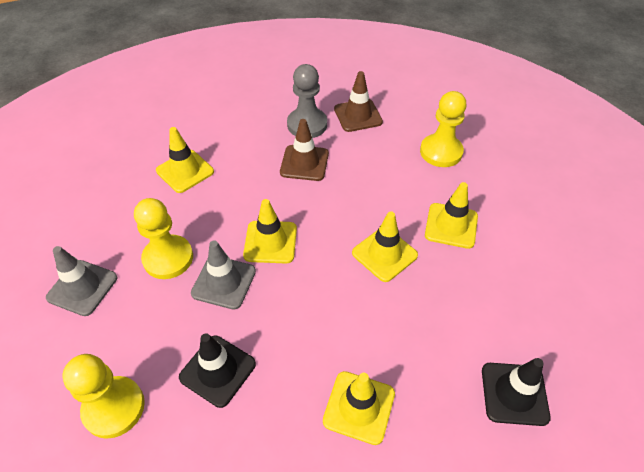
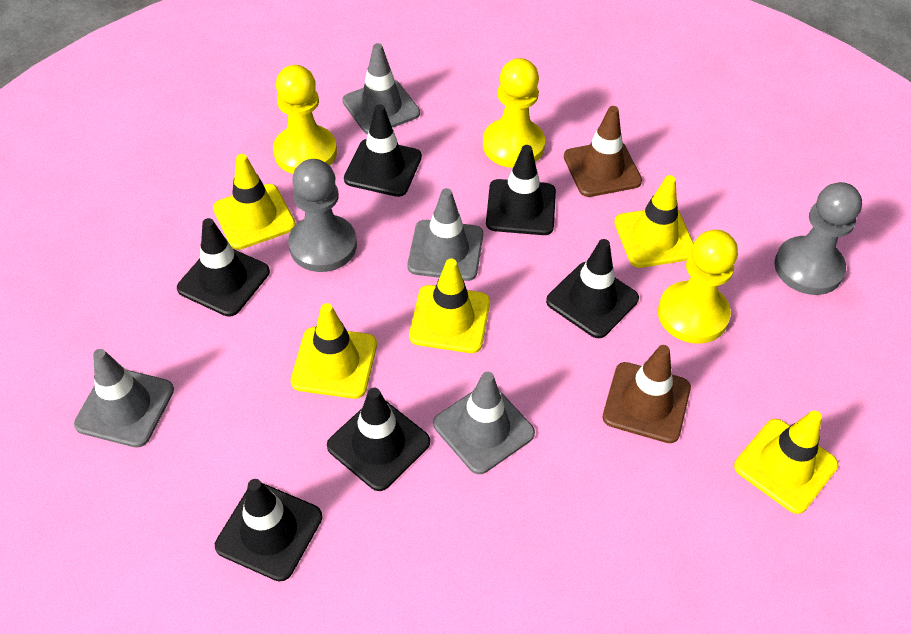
black traffic cone: [179,333,256,408] [482,358,550,426] = 2 -> [177,218,270,317] [215,479,322,582] [327,388,430,491] [344,104,422,197] [486,145,556,235] [546,239,639,338] = 6
grey pawn: [287,64,327,138] = 1 -> [288,159,357,272] [774,182,862,295] = 2
grey traffic cone: [46,246,117,316] [191,241,256,310] = 2 -> [74,349,174,448] [342,43,420,134] [407,188,483,281] [433,372,535,474] = 4

